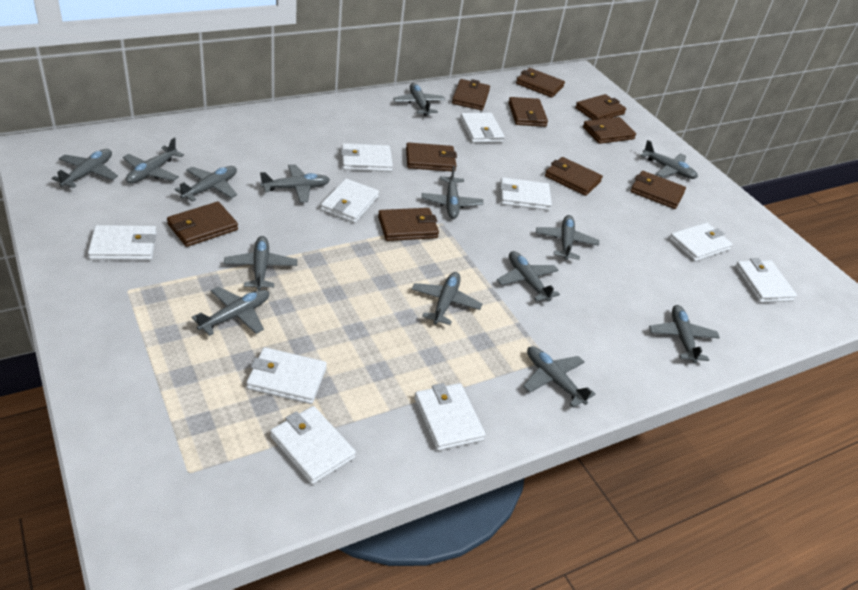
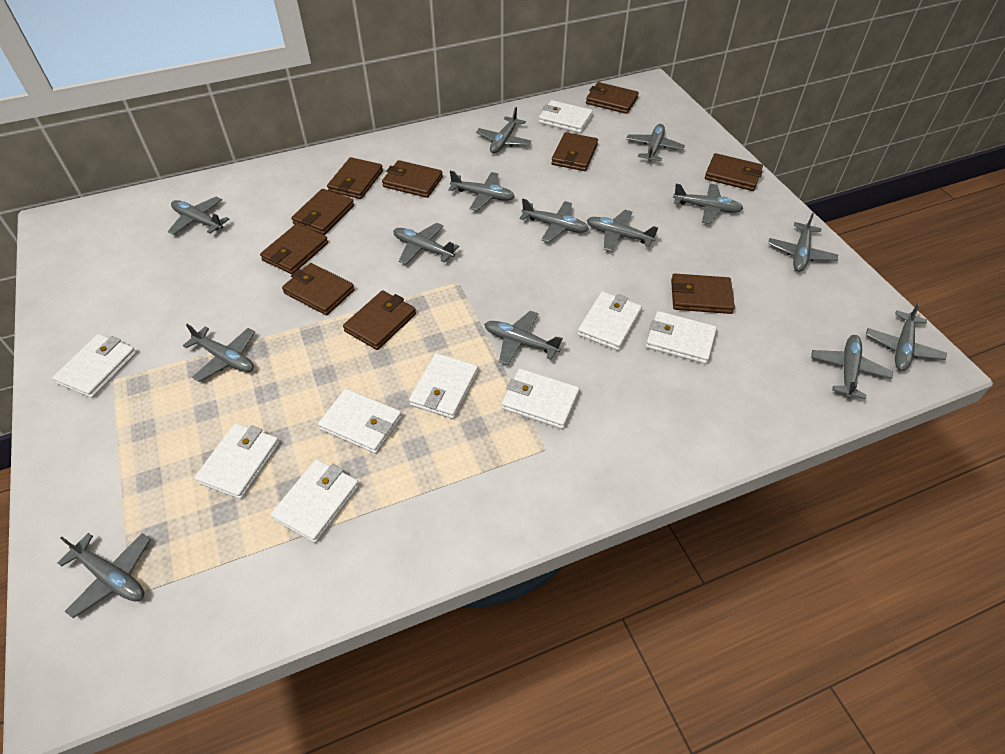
white wallet: [88,225,157,260] [246,347,327,404] [270,406,356,484] [321,178,379,223] [341,143,393,172] [414,383,486,451] [460,112,505,143] [500,177,552,211] [669,222,733,262] [735,258,797,303] = 10 -> [52,334,137,398] [194,423,280,499] [271,459,359,543] [318,389,402,454] [409,353,478,419] [502,369,580,429] [539,100,593,133] [578,291,642,351] [646,311,717,364] = 9

